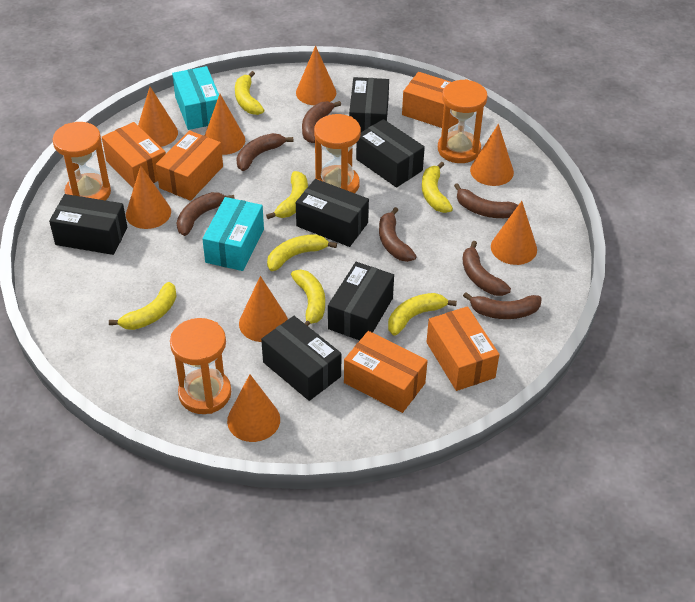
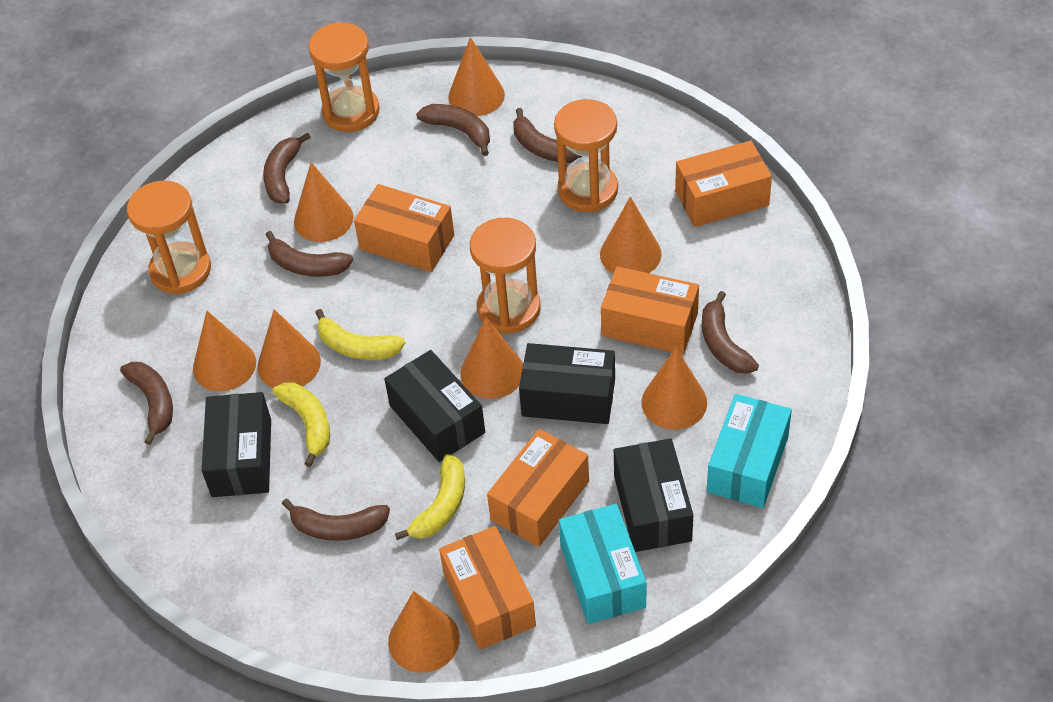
black box: [49,194,127,255] [261,316,341,401] [296,179,369,247] [328,262,394,340] [349,77,389,132] [356,119,425,188] = 6 -> [202,392,271,497] [384,350,485,462] [519,343,615,424] [614,438,693,552] = 4
yellow banana: [109,282,177,330] [235,71,264,115] [266,171,308,219] [267,234,337,271] [291,270,325,326] [388,293,457,336] [422,162,453,213] = 7 -> [273,382,330,467] [315,309,405,360] [395,454,465,540] = 3

